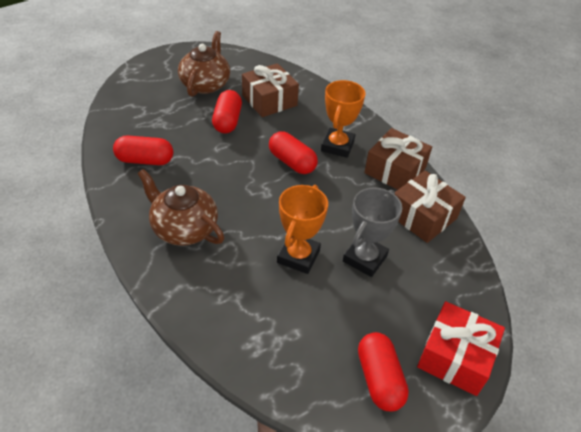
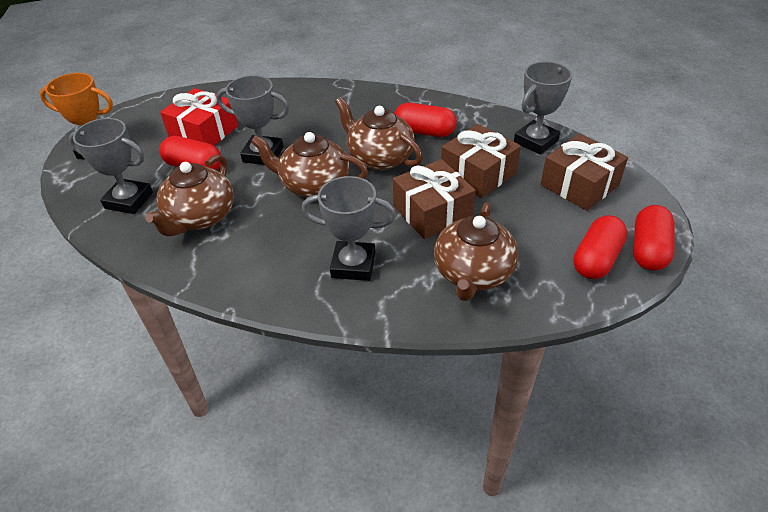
brown teapot: [137,169,224,246] [178,31,230,97] = 2 -> [145,154,234,236] [251,132,368,198] [335,97,423,170] [434,202,518,301] = 4
grey trophy: [343,187,402,277] = 1 -> [69,118,153,214] [216,75,289,165] [302,176,396,281] [514,61,572,155] = 4
orange trophy: [277,185,328,274] [321,80,366,158] = 2 -> [40,73,113,160] = 1

